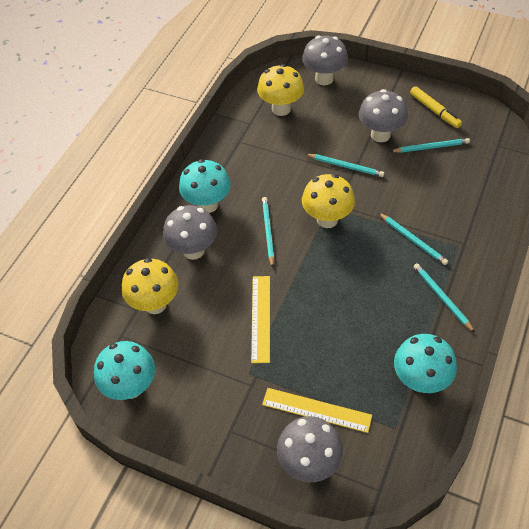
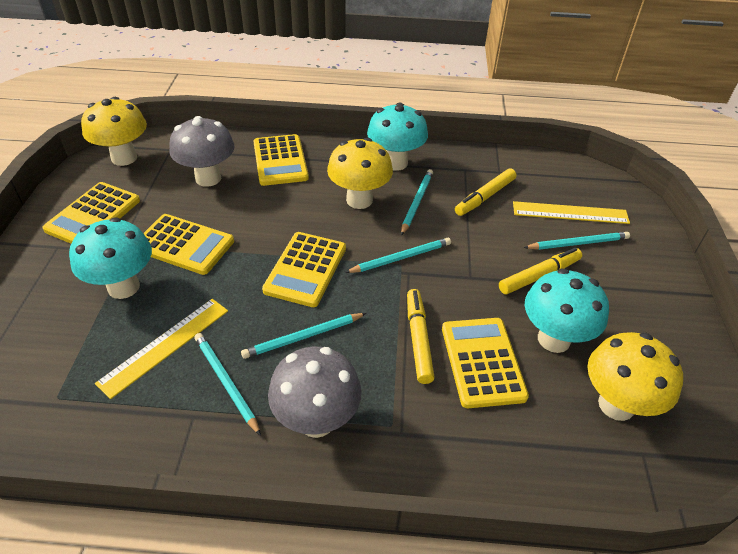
grey mushroom: [163,205,217,260] [277,416,343,482] [302,36,348,85] [359,89,408,142] = 4 -> [169,116,235,187] [268,346,362,438] = 2
yellow calculator: none = 0 -> [42,182,140,244] [143,214,234,275] [253,134,309,186] [262,232,346,307] [442,318,529,408] = 5
yellow marker: [410,86,462,128] = 1 -> [407,289,435,384] [455,168,516,216] [499,248,582,295] = 3

